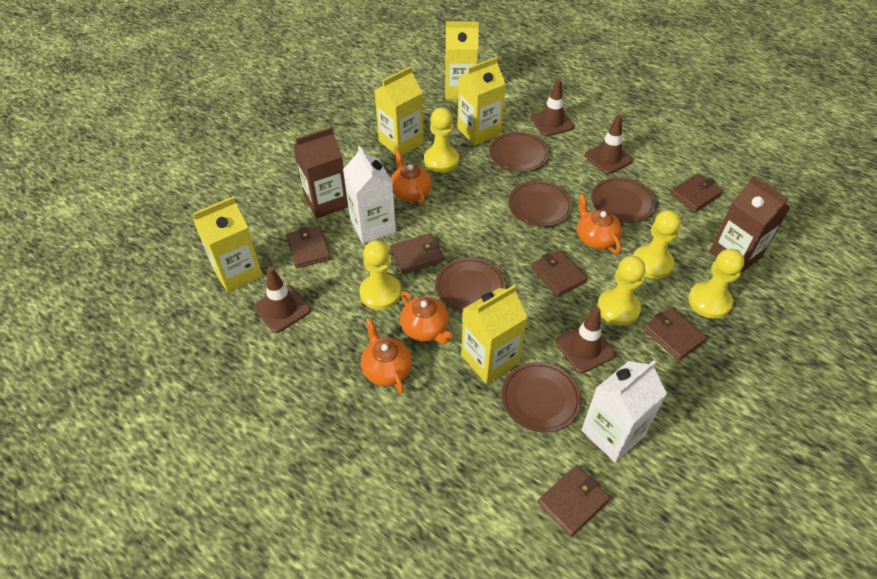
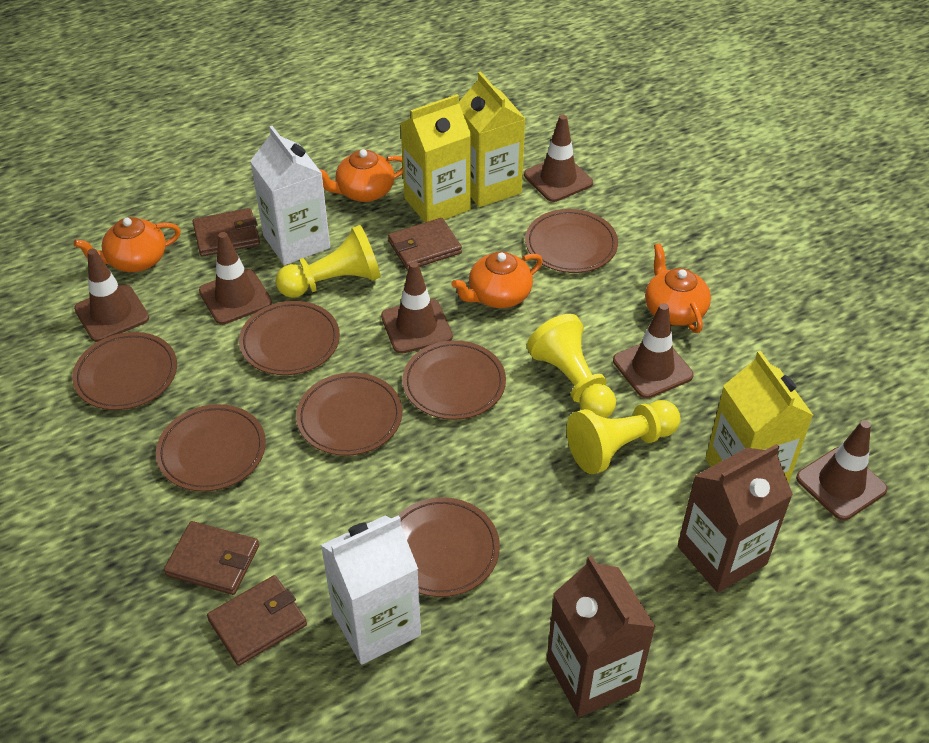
brown plate: [435,258,506,312] [489,132,549,172] [501,362,581,433] [508,181,572,227] [591,177,656,223] = 5 -> [72,332,177,410] [156,404,266,492] [239,301,340,375] [296,372,402,456] [397,497,500,597] [403,340,506,420] [525,209,618,273] = 7
brown traffic cone: [253,267,311,333] [530,79,574,136] [556,307,616,373] [585,114,633,174] = 4 -> [74,248,149,342] [199,232,272,325] [381,261,453,354] [524,115,593,202] [613,303,694,398] [796,420,888,520] = 6
brown wallet: [286,225,331,268] [391,233,444,274] [531,250,587,297] [538,465,610,537] [643,307,707,361] [670,173,723,212] = 6 -> [164,521,259,595] [192,208,260,257] [207,575,307,666] [388,218,462,270] = 4
yellow carton: [193,197,263,293] [374,66,423,155] [445,22,479,99] [457,57,506,145] [461,285,527,384] = 5 -> [400,94,471,222] [459,71,525,207] [706,351,813,483] = 3
yellow pawn: [360,240,401,310] [424,108,459,173] [597,256,646,326] [633,210,681,279] [688,249,744,319] = 5 -> [276,225,381,298] [527,314,616,418] [567,400,681,474] = 3

